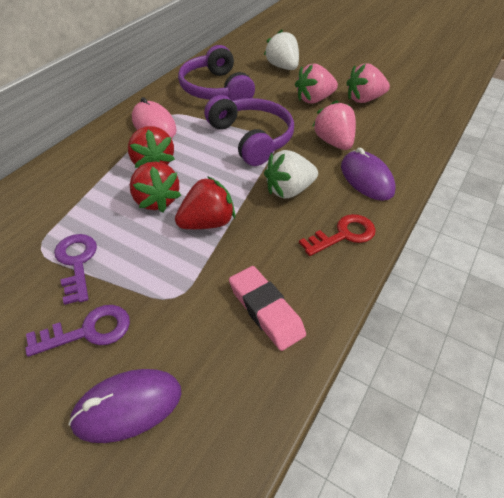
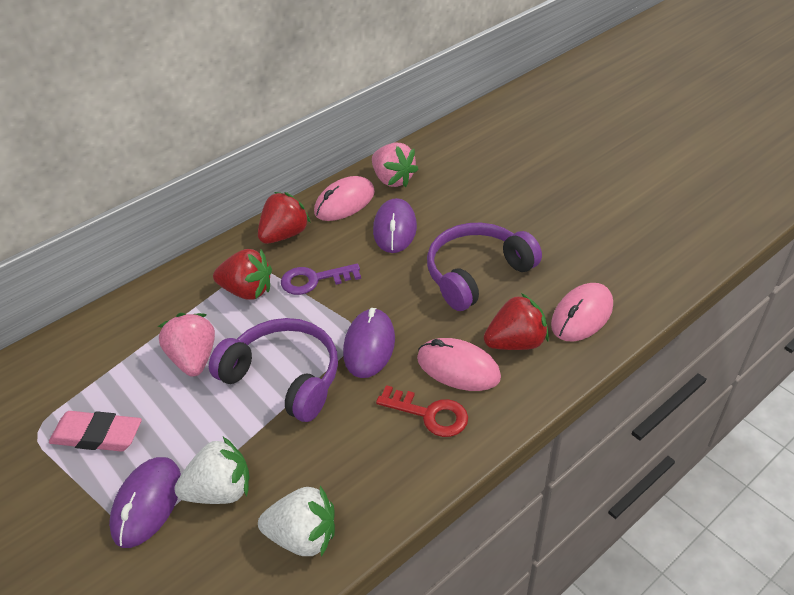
pink mouse: [132,97,177,139] = 1 -> [314,176,375,221] [417,338,501,391] [551,283,613,341] = 3
pink strawberry: [295,64,338,103] [312,100,356,150] [346,63,390,103] = 3 -> [158,313,215,377] [372,142,418,187] = 2
purple key: [25,305,130,357] [54,234,97,305] = 2 -> [281,263,361,295] = 1
purple mouse: [68,369,181,443] [341,148,395,201] = 2 -> [109,457,181,548] [343,308,395,378] [373,198,417,253] = 3

